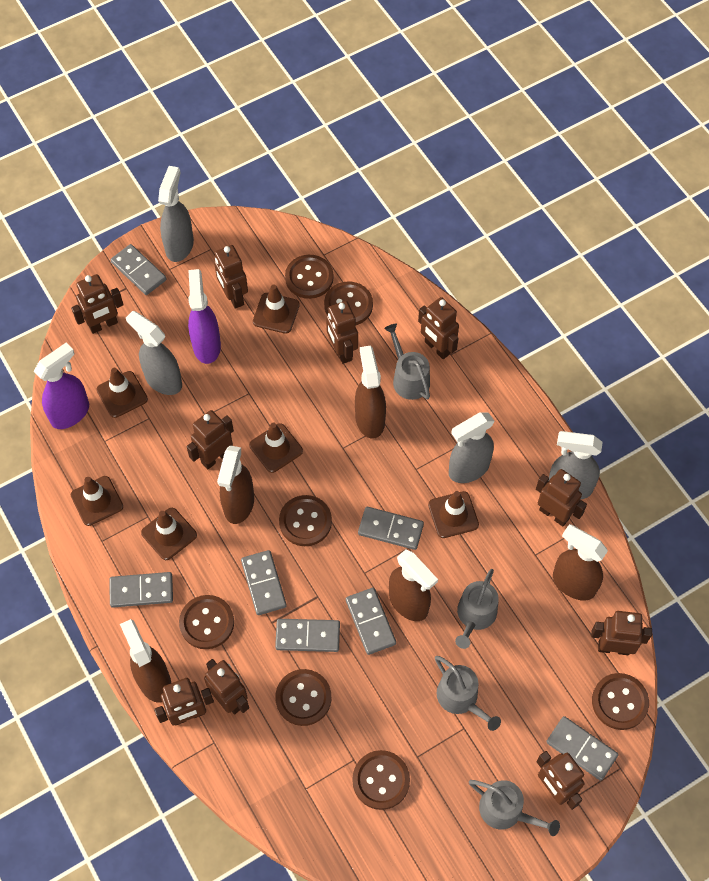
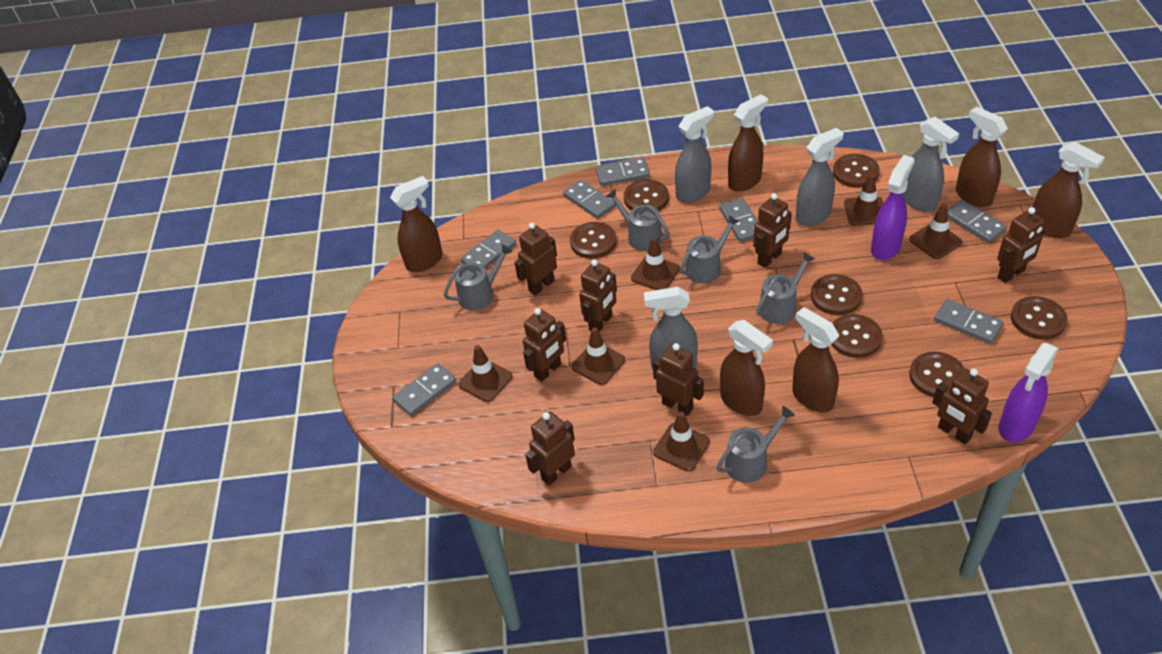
brown robot: [71,274,124,334] [154,678,214,725] [187,410,234,469] [204,659,249,714] [214,245,248,309] [326,301,358,364] [418,297,459,359] [536,469,587,526] [536,751,585,810] [591,611,652,655] = 10 -> [514,223,557,295] [523,308,566,382] [525,411,575,485] [579,259,617,332] [653,343,704,416] [753,193,792,268] [932,368,992,444] [997,207,1045,283] = 8
brown spray bottle: [120,619,171,703] [217,445,254,524] [355,345,386,439] [389,550,438,621] [553,524,608,601] = 5 -> [390,176,443,272] [720,320,773,416] [728,94,768,192] [792,307,839,412] [956,107,1008,207] [1033,142,1105,238] = 6
grey watering can: [384,324,430,400] [435,656,501,731] [455,569,499,649] [469,780,560,836] = 4 -> [444,244,513,310] [606,189,670,251] [680,215,740,284] [717,406,795,483] [756,252,815,324] = 5

